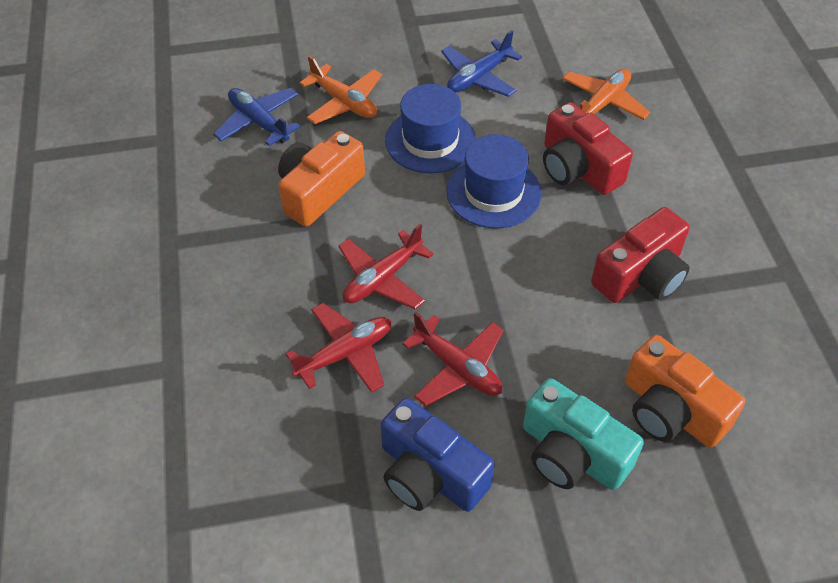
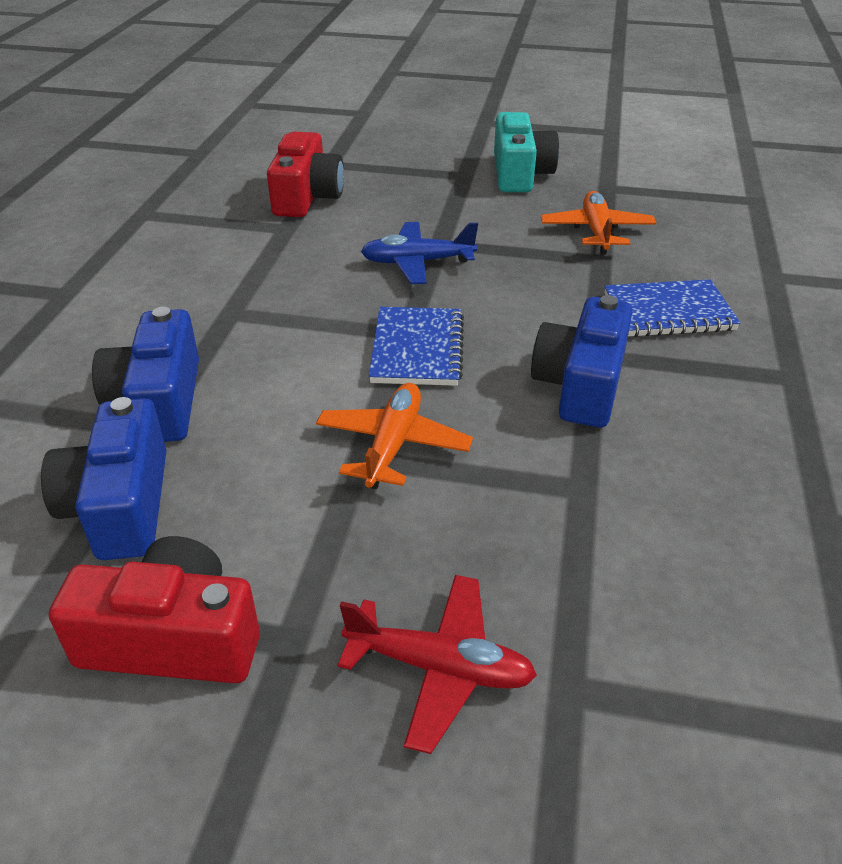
blue camera: [380,398,495,512] = 1 -> [41,397,167,560] [92,307,199,442] [531,295,633,428] = 3
blue hat: [385,84,476,173] [446,134,541,228] = 2 -> none = 0
blue notebook: none = 0 -> [369,307,464,386] [604,279,740,337] = 2
blue plane: [213,88,301,146] [441,30,522,97] = 2 -> [361,222,478,284] = 1
orange camera: [278,131,365,227] [625,335,745,448] = 2 -> none = 0
red plane: [286,303,391,393] [338,224,434,309] [402,311,504,406] = 3 -> [338,575,537,754] = 1

